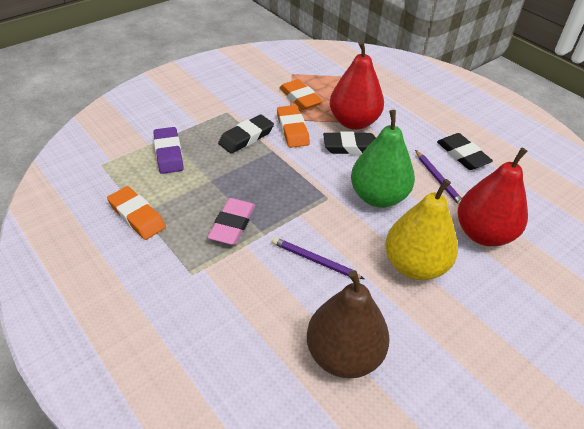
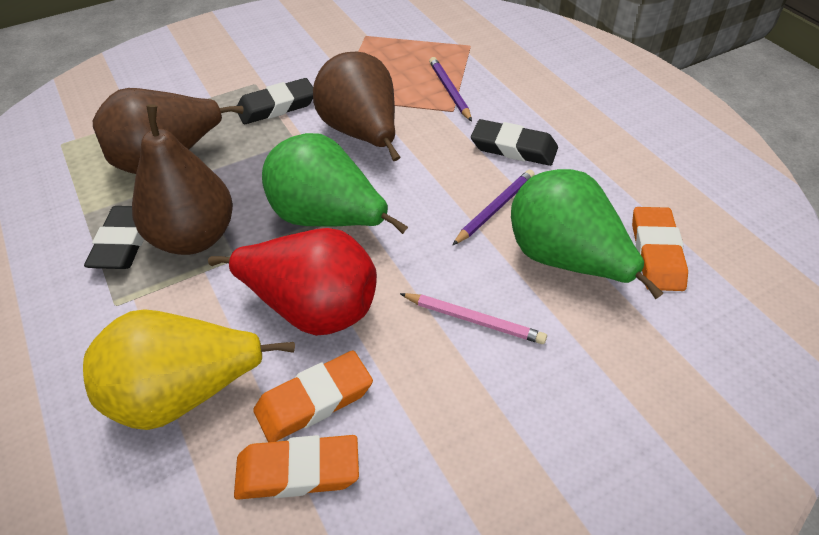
brown pear: [307,270,390,379] = 1 -> [93,88,244,174] [132,104,233,255] [313,52,400,161] = 3
green pear: [351,110,415,208] = 1 -> [262,133,408,234] [511,169,663,299] = 2
pink eraser: [208,198,255,245] = 1 -> none = 0
pink pencil: none = 0 -> [400,293,547,344] = 1
purple eraser: [154,127,184,174] = 1 -> none = 0
red pear: [330,41,384,130] [458,147,528,246] = 2 -> [208,228,377,336] = 1

